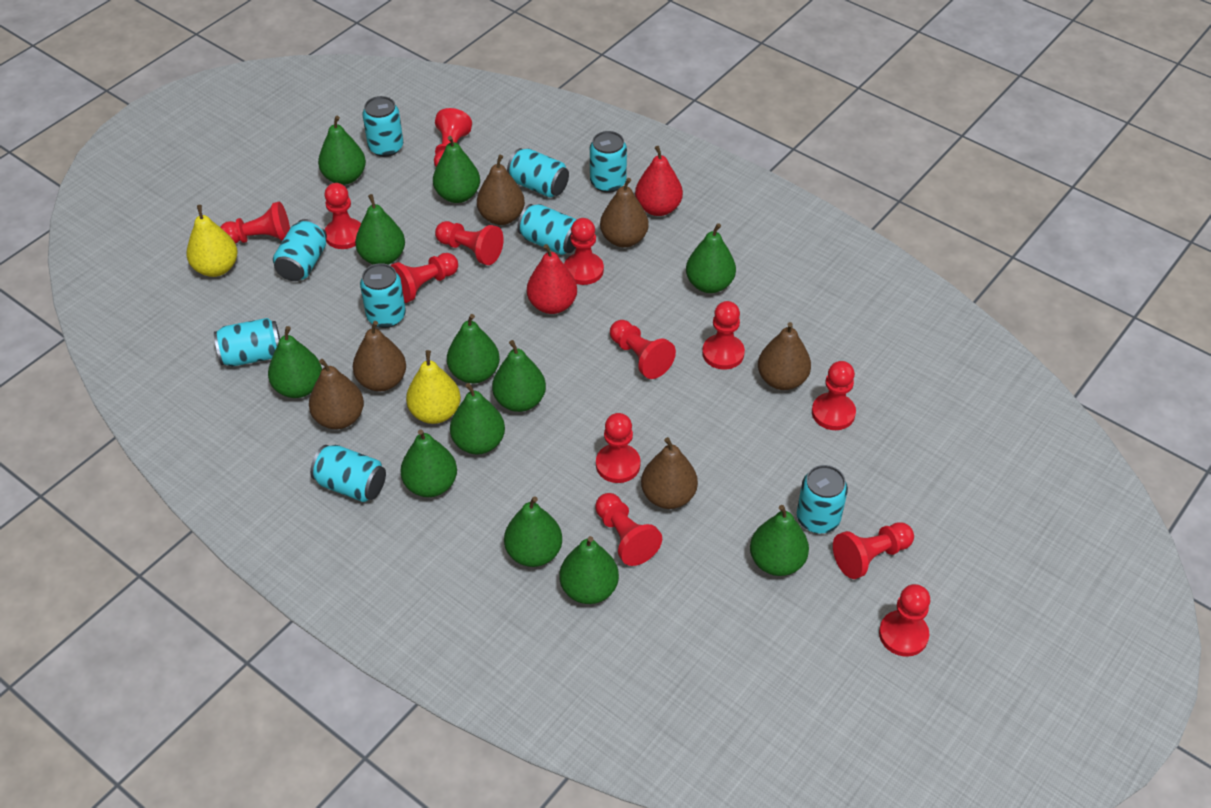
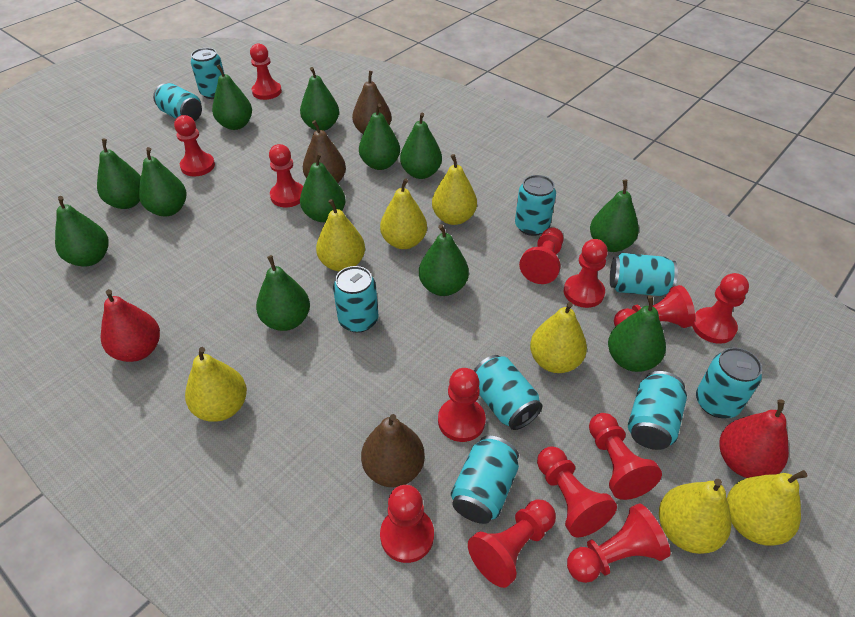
brown pear: [309,359,364,429] [353,321,406,391] [477,155,525,225] [600,178,649,247] [641,437,698,509] [758,322,811,390] = 6 -> [303,120,346,183] [352,71,392,134] [361,414,425,487] = 3
yellow pear: [186,205,238,277] [406,350,461,424] = 2 -> [185,347,247,422] [316,199,365,272] [380,178,427,249] [432,154,477,225] [530,302,587,373] [659,479,731,554] [727,470,807,546] = 7

